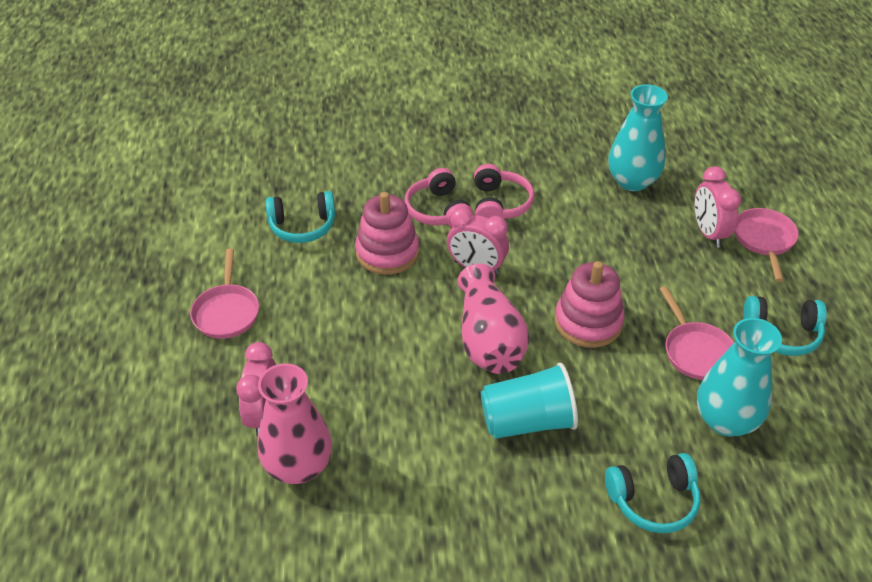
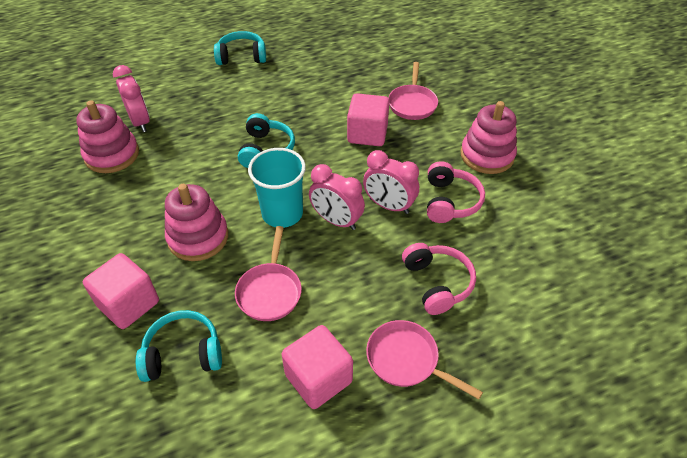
pink cube: none = 0 -> [83,253,159,329] [281,325,353,409] [347,93,389,146] = 3
pink stacking toy: [355,192,419,275] [555,261,625,348] = 2 -> [76,100,139,173] [165,184,228,261] [461,101,517,174] = 3
pink vase: [257,364,332,484] [458,264,529,374] = 2 -> none = 0
turquoise vase: [608,84,668,191] [697,318,782,436] = 2 -> none = 0

